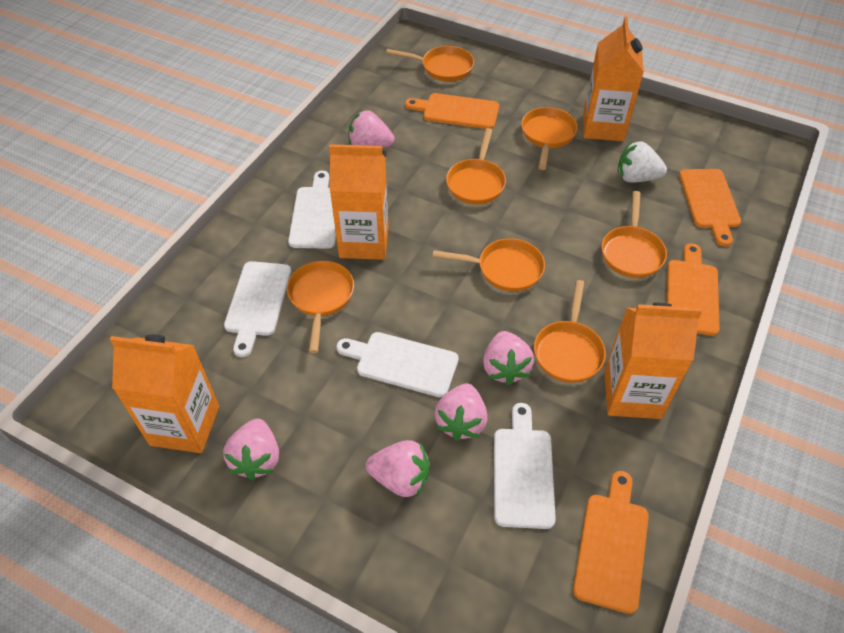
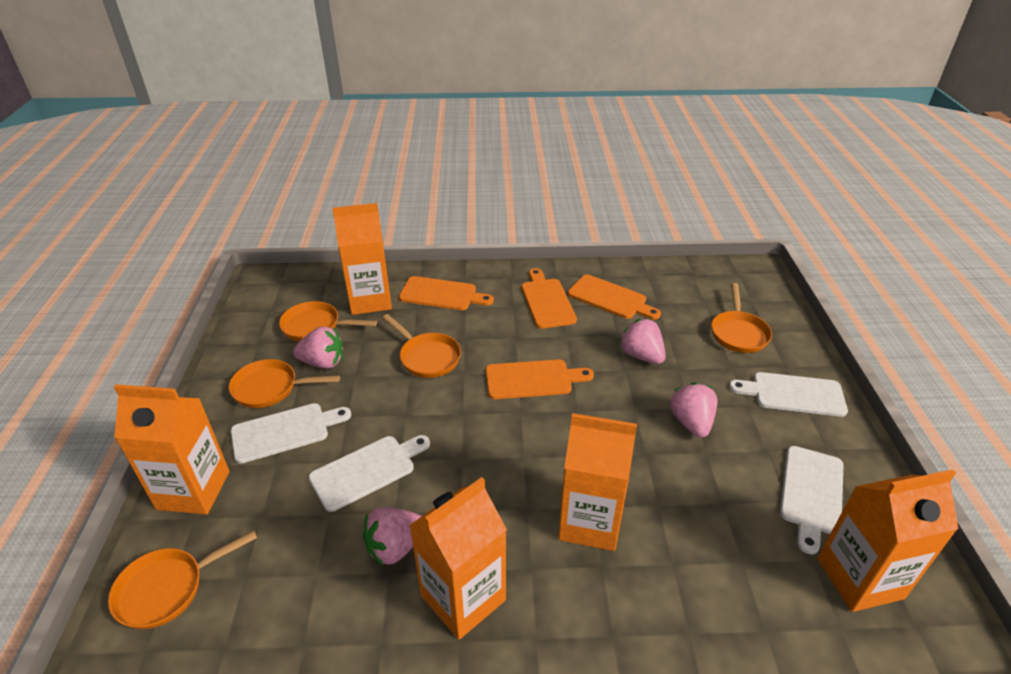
orange carton: [109,335,219,453] [329,144,389,260] [583,17,644,141] [604,303,702,419] = 4 -> [114,384,230,515] [332,203,392,315] [409,477,507,640] [558,413,637,551] [817,469,959,612] = 5
orange pan: [287,261,354,353] [386,46,474,82] [433,238,545,292] [446,128,506,205] [521,107,578,170] [534,280,606,383] [601,191,667,278] = 7 -> [108,530,257,629] [229,359,340,408] [279,301,377,342] [382,314,461,378] [711,283,772,353] = 5
pink strawberry: [223,419,279,480] [348,110,395,148] [365,440,429,497] [434,383,487,441] [483,331,534,386] = 5 -> [293,326,343,369] [363,507,422,566] [619,319,666,364] [670,382,717,438] = 4
white strawberry: [618,142,667,183] = 1 -> none = 0

